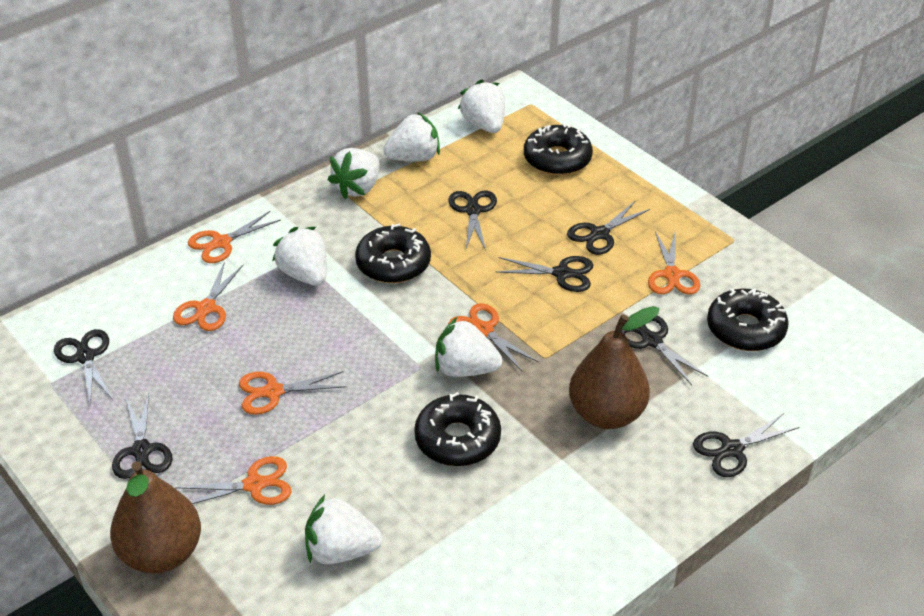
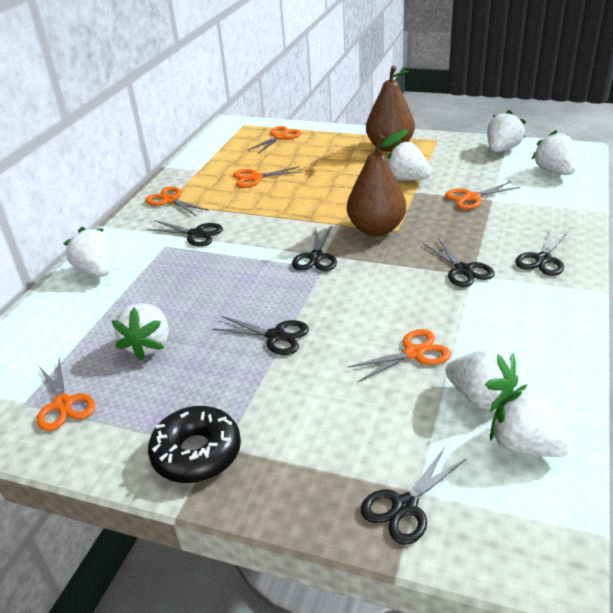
black donut: [355,224,431,283] [414,392,501,466] [524,123,593,175] [707,288,789,351] = 4 -> [148,406,241,483] = 1
black scissors: [54,329,113,406] [112,392,173,479] [448,191,497,251] [496,256,593,292] [567,201,650,255] [620,315,708,385] [693,413,799,477] = 7 -> [146,220,223,246] [212,316,309,355] [292,226,337,271] [361,447,467,545] [423,238,495,287] [515,228,569,276] = 6
white strawberry: [272,227,327,286] [305,495,383,565] [328,148,380,199] [383,112,440,161] [435,317,503,377] [458,79,505,133] = 6 -> [63,227,113,277] [112,303,169,360] [387,140,432,181] [446,348,518,411] [487,110,526,152] [490,384,572,457] [532,130,577,175] = 7

